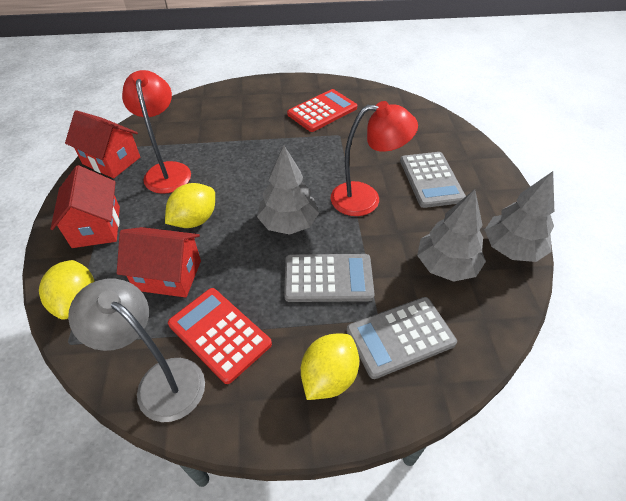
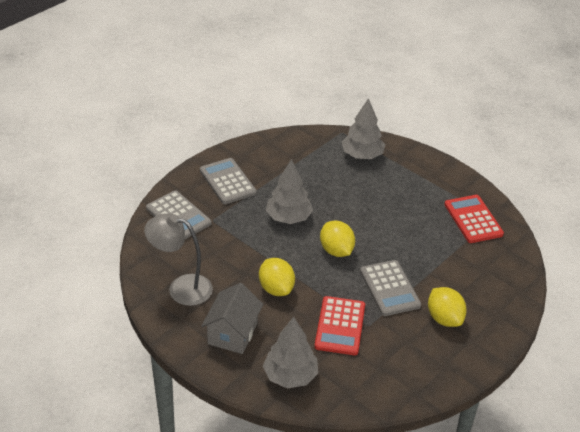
grey house: none = 0 -> [201,283,263,354] = 1
red house: [50,165,120,248] [65,110,140,178] [117,227,201,298] = 3 -> none = 0
red lamp: [122,70,191,194] [331,101,418,216] = 2 -> none = 0

